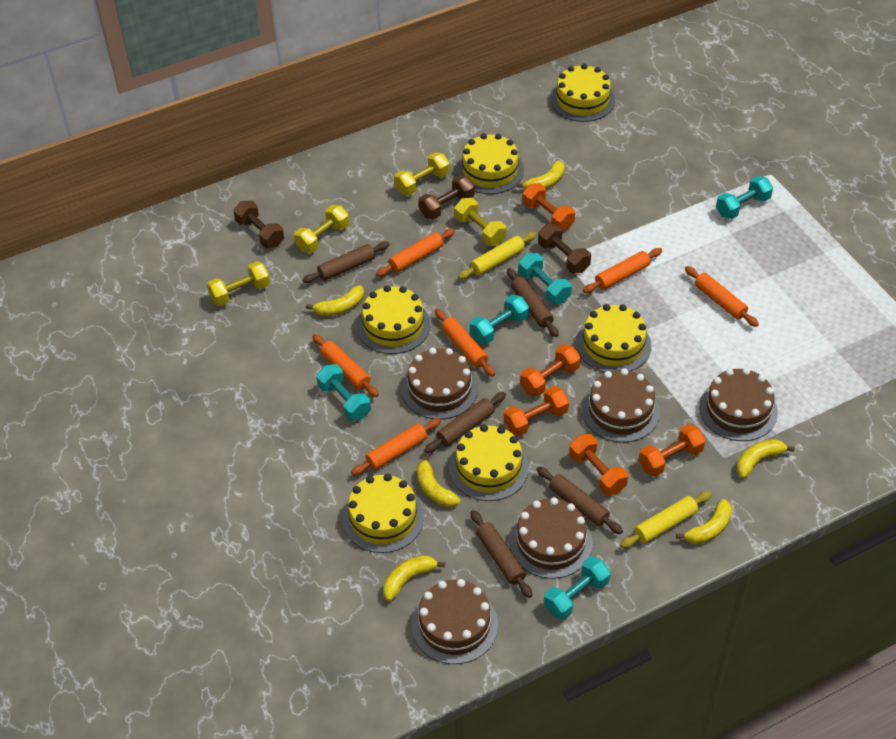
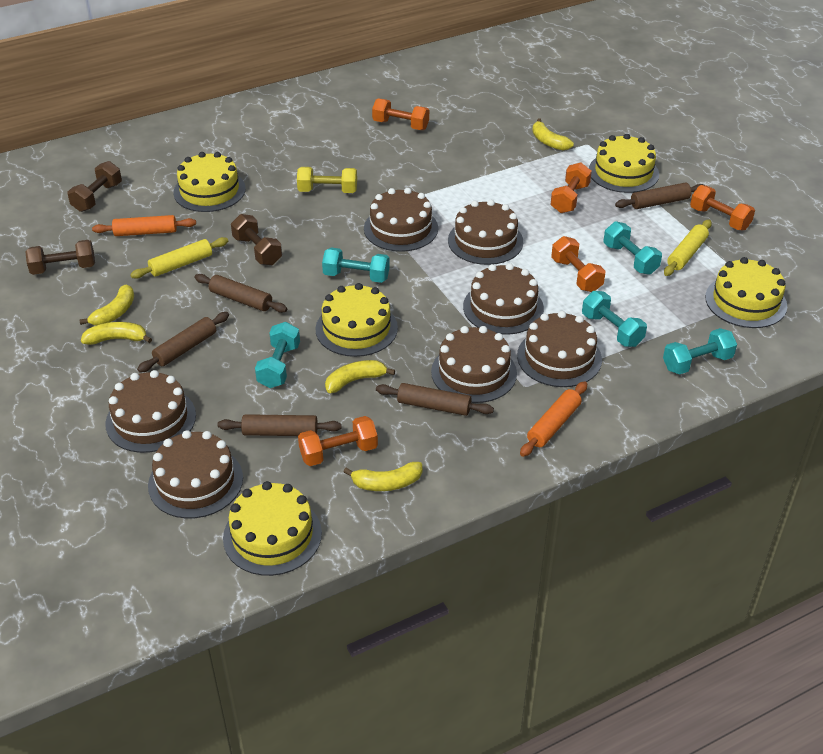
brown cake: [402,348,478,419] [412,579,498,664] [509,497,593,579] [582,368,660,442] [699,368,778,441] = 5 -> [105,370,196,453] [148,430,243,519] [364,188,438,252] [431,326,517,403] [448,200,523,265] [463,263,544,335] [517,311,602,387] = 7
orange rolling pin: [312,334,379,397] [351,418,441,476] [376,229,455,277] [435,309,495,377] [583,248,662,293] [685,266,759,327] = 6 -> [92,215,196,236] [520,381,587,457] = 2
yellow banana: [306,285,364,316] [383,555,445,601] [417,454,460,507] [516,161,565,189] [676,499,732,544] [736,439,795,478] = 6 -> [79,285,134,326] [81,322,152,345] [325,360,395,393] [343,462,422,491] [532,118,574,150] = 5
yellow cake: [343,474,424,553] [357,285,430,354] [449,424,529,501] [457,133,524,194] [550,64,615,122] [576,304,651,373] = 6 -> [173,152,246,212] [223,481,322,576] [316,283,398,357] [589,134,659,193] [705,257,787,328] = 5
yellow dumbbell: [207,261,270,306] [294,205,349,253] [394,152,450,196] [454,198,506,246] = 4 -> [297,167,357,193] = 1

